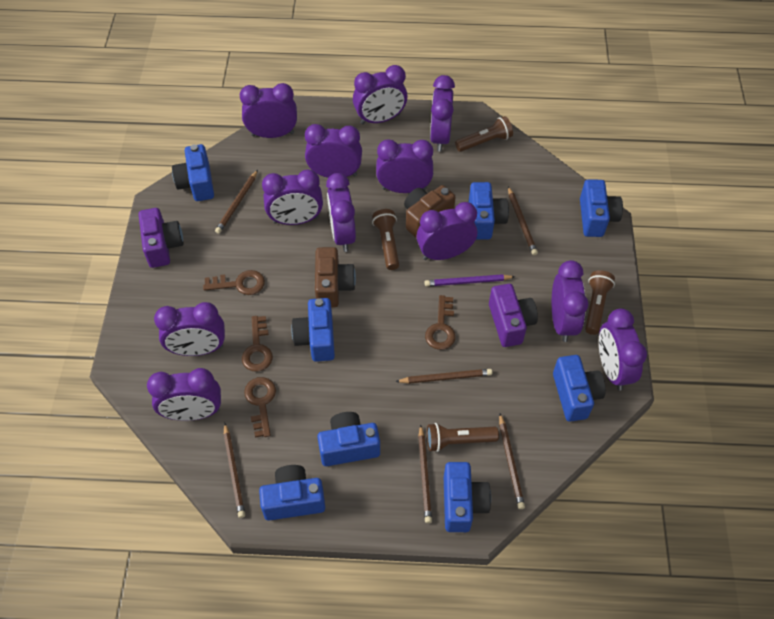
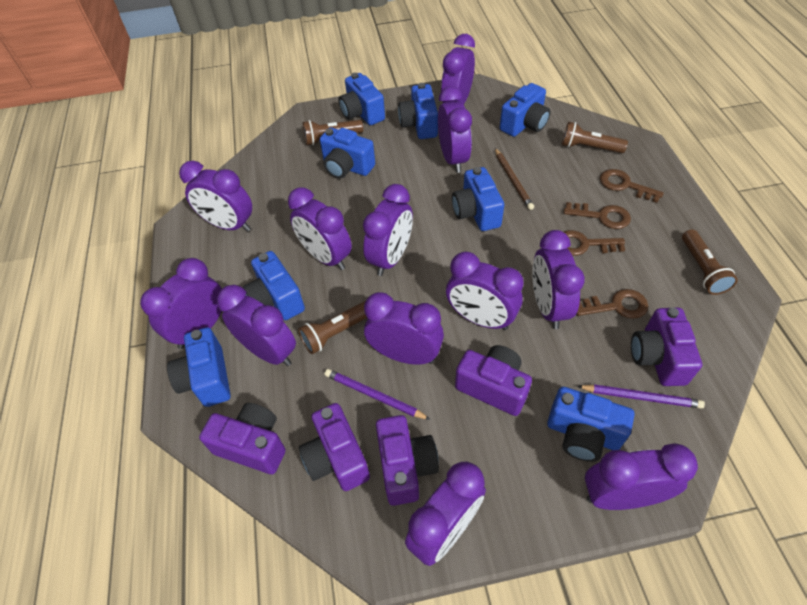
brown camera: [315,247,356,308] [404,185,455,238] = 2 -> none = 0
brown pencil: [215,170,258,234] [224,423,245,518] [395,369,492,384] [418,424,432,523] [499,414,525,509] [508,186,538,255] = 6 -> [495,148,534,210] = 1
purple camera: [138,208,184,268] [489,284,538,347] = 2 -> [199,403,286,474] [299,403,370,491] [376,415,439,506] [455,345,532,416] [631,308,702,386] = 5
purple pencil: [425,274,515,287] = 1 -> [325,369,431,420] [577,384,705,409] = 2

